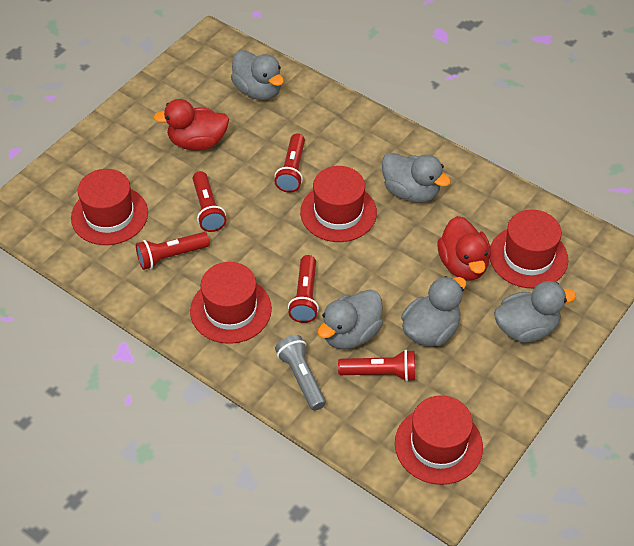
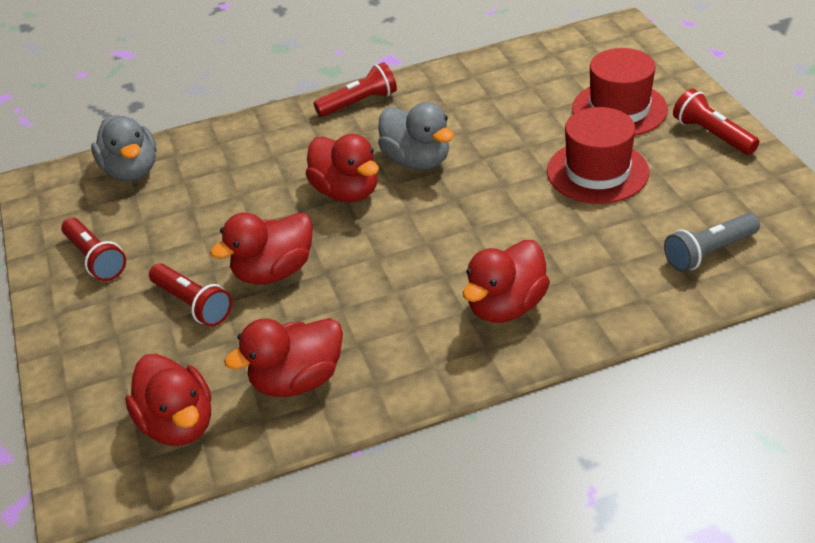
grey duck: [231,50,284,100] [318,289,383,350] [382,153,451,203] [401,276,466,346] [494,281,576,343] = 5 -> [91,115,157,181] [378,102,454,170] = 2
red duck: [153,99,229,151] [437,216,491,280] = 2 -> [125,354,211,446] [210,212,313,285] [224,318,343,397] [306,134,379,202] [463,240,550,323] = 5
red flashlight: [136,232,210,270] [193,171,226,232] [274,134,305,193] [288,255,319,323] [338,350,415,382] = 5 -> [61,218,126,281] [149,263,232,326] [314,62,397,117] [673,88,760,155] = 4
red hat: [71,169,148,245] [190,262,272,344] [300,166,377,242] [395,395,483,485] [490,210,568,288] = 5 -> [547,107,649,204] [572,48,668,136] = 2

